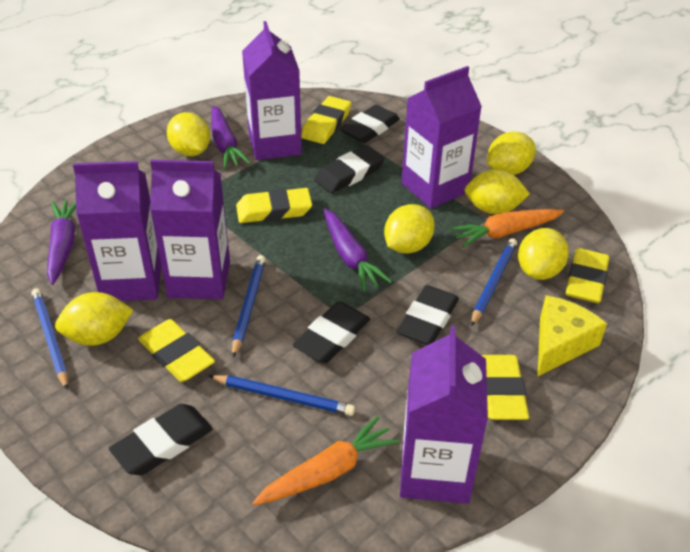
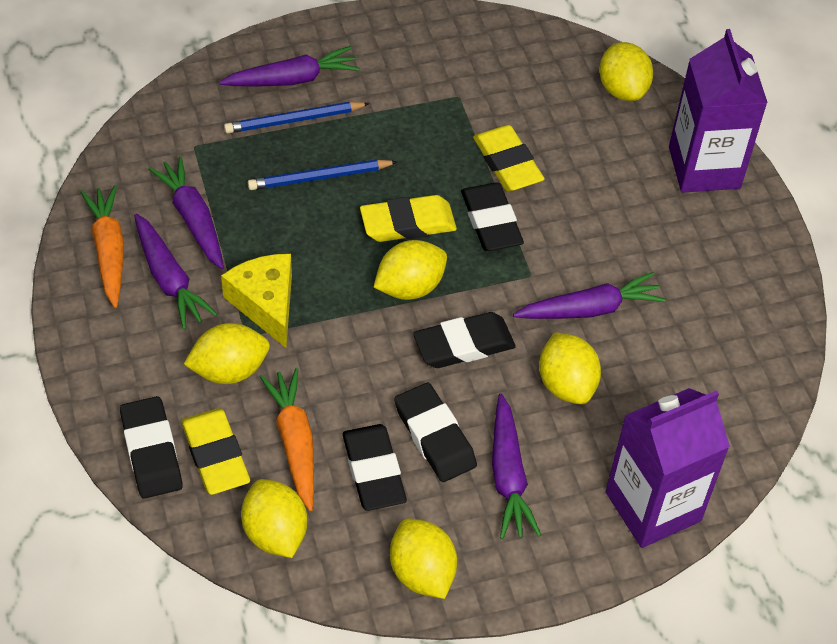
blue pencil: [31,288,68,390] [209,375,355,416] [232,255,266,358] [471,238,517,326] = 4 -> [224,102,370,133] [248,159,398,190] = 2
purple carrot: [47,200,76,285] [211,105,251,169] [324,209,392,292] = 3 -> [134,213,218,330] [148,156,224,269] [219,46,360,86] [492,393,541,539] [513,272,666,319] = 5
purple carton: [73,161,161,301] [150,160,230,300] [242,21,302,160] [400,326,488,504] [401,66,482,209] = 5 -> [606,388,730,548] [669,29,768,193] = 2
yellow eraser: [138,319,215,382] [236,188,312,223] [301,96,351,144] [481,355,529,420] [565,248,610,303] = 5 -> [181,408,250,495] [360,195,457,242] [473,125,544,191] = 3

